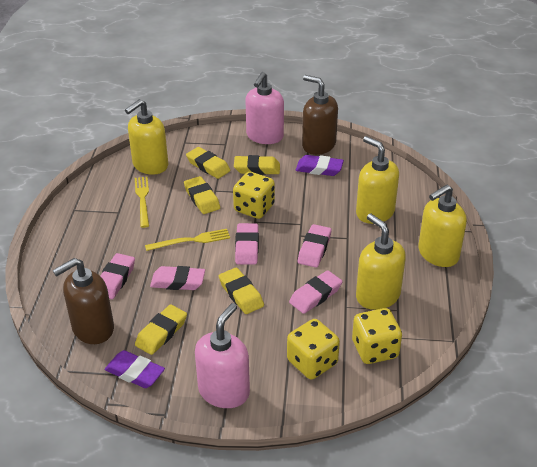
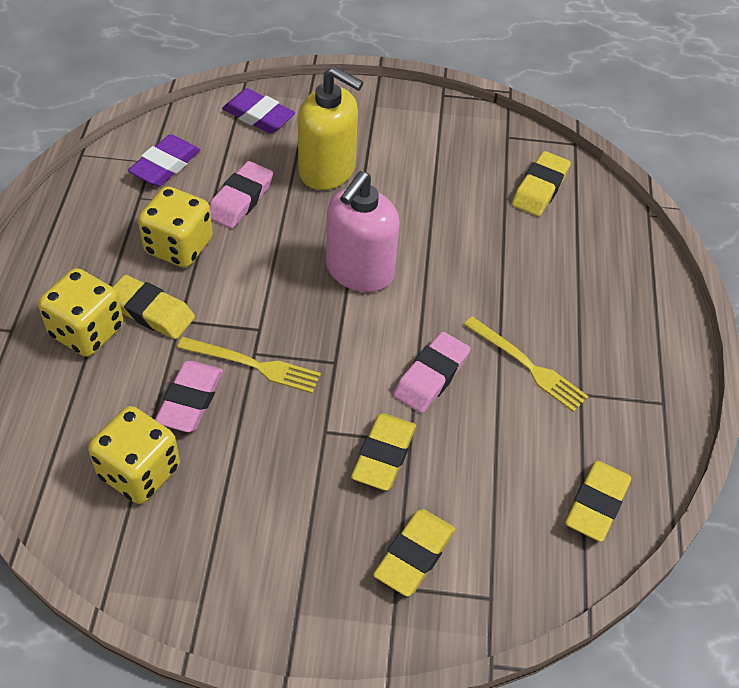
brown soap dispenser: [53,258,114,344] [302,75,338,155] = 2 -> none = 0
pink eraser: [100,253,135,299] [150,266,205,290] [235,223,259,265] [289,270,342,314] [298,224,331,267] = 5 -> [155,361,223,432] [209,161,273,229] [393,332,470,413] = 3
pink soap dispenser: [195,303,250,408] [246,72,284,144] = 2 -> [326,171,400,292] = 1
yellow soap dispenser: [125,99,168,175] [356,136,399,224] [356,213,406,310] [418,184,467,267] = 4 -> [298,66,364,190] = 1

